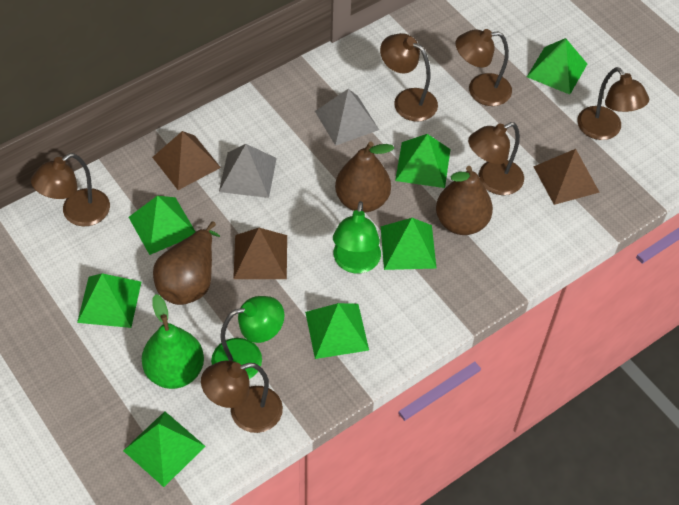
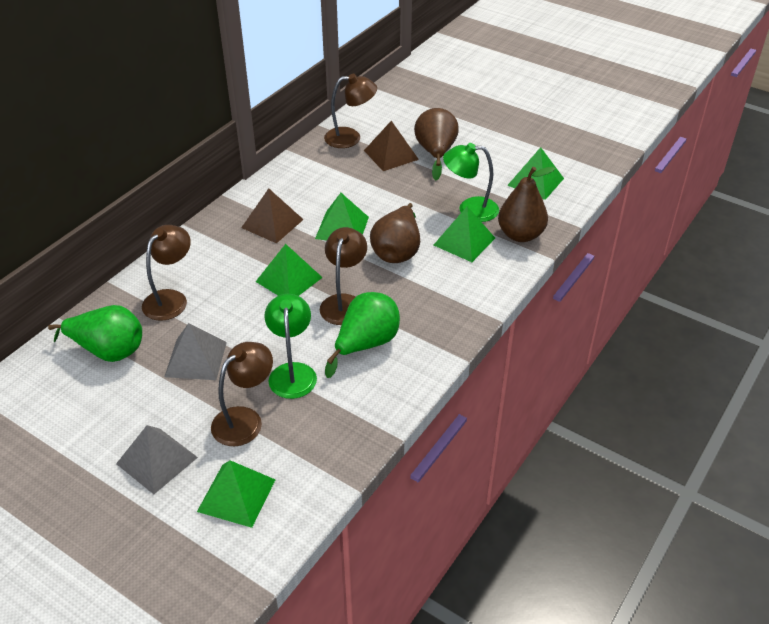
brown lamp: [31,153,110,227] [201,360,283,433] [380,33,438,122] [455,29,512,106] [468,122,524,195] [577,67,649,140] = 6 -> [142,225,191,321] [211,342,273,446] [320,227,367,325] [324,74,377,148] = 4
brown pyramid: [152,131,221,190] [233,228,287,279] [533,149,600,205] = 3 -> [241,188,304,243] [364,121,419,171] = 2
green pear: [142,294,204,389] = 1 -> [48,305,142,362] [325,292,400,378] = 2
green pyramid: [77,273,141,328] [123,411,206,487] [129,196,196,255] [305,303,369,359] [381,218,437,270] [395,134,450,188] [527,38,587,95] = 7 -> [197,460,276,528] [256,244,323,296] [315,193,369,241] [434,206,495,262] [507,147,564,200] = 5

